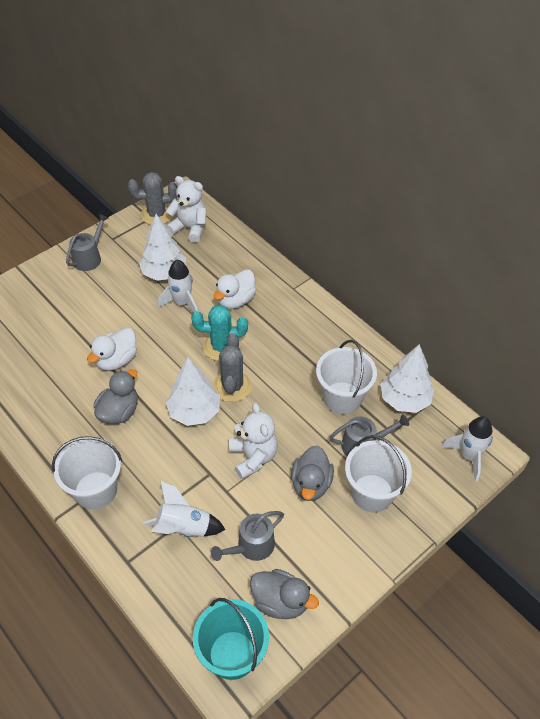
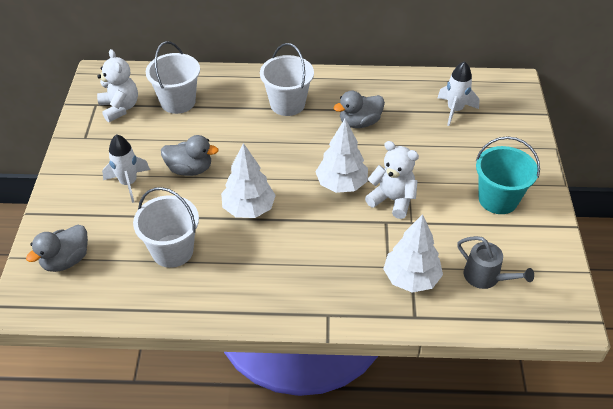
grey cactus: [128,172,178,225] [213,333,252,402] = 2 -> none = 0
grey watering can: [66,214,108,271] [211,511,284,561] [330,414,409,456] = 3 -> [457,236,534,289] = 1
turquoise cactus: [191,305,248,361] = 1 -> none = 0
white duck: [87,328,137,371] [214,269,256,309] = 2 -> none = 0
white rocket: [143,481,226,537] [158,259,198,313] [441,416,493,482] = 3 -> [102,134,150,203] [438,61,480,126] = 2

